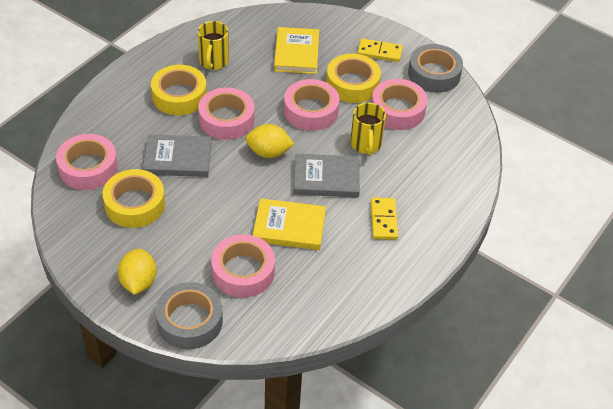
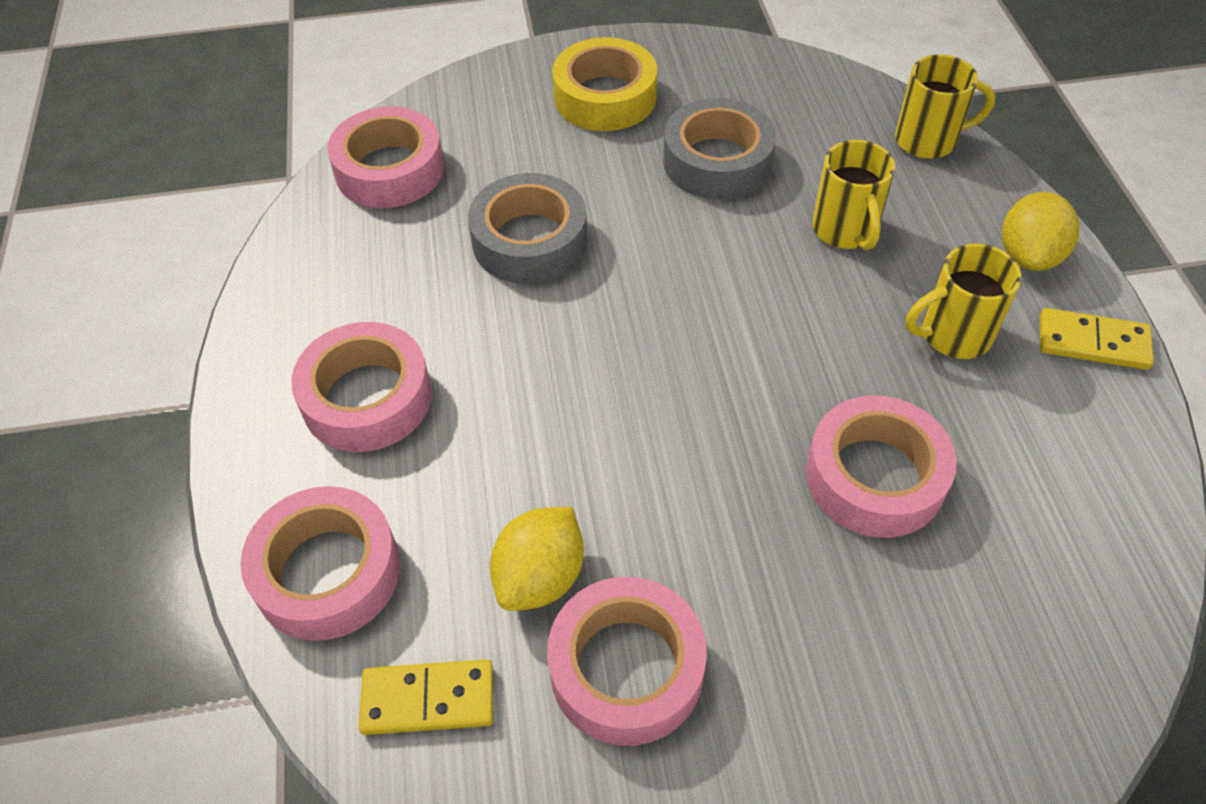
grey book: [143,134,212,177] [294,154,360,198] = 2 -> none = 0
yellow book: [253,198,326,250] [274,27,319,74] = 2 -> none = 0
yellow mug: [198,21,229,70] [350,103,386,155] = 2 -> [812,140,895,250] [895,54,995,159] [906,244,1022,359] = 3
yellow tape: [103,169,165,228] [151,65,207,116] [326,54,381,103] = 3 -> [552,37,657,131] = 1

